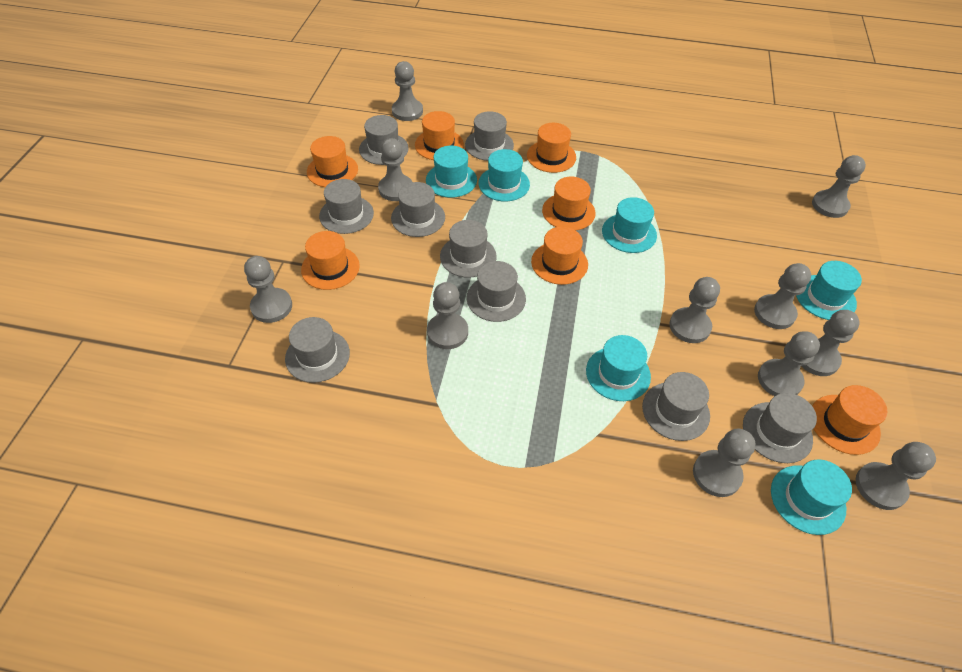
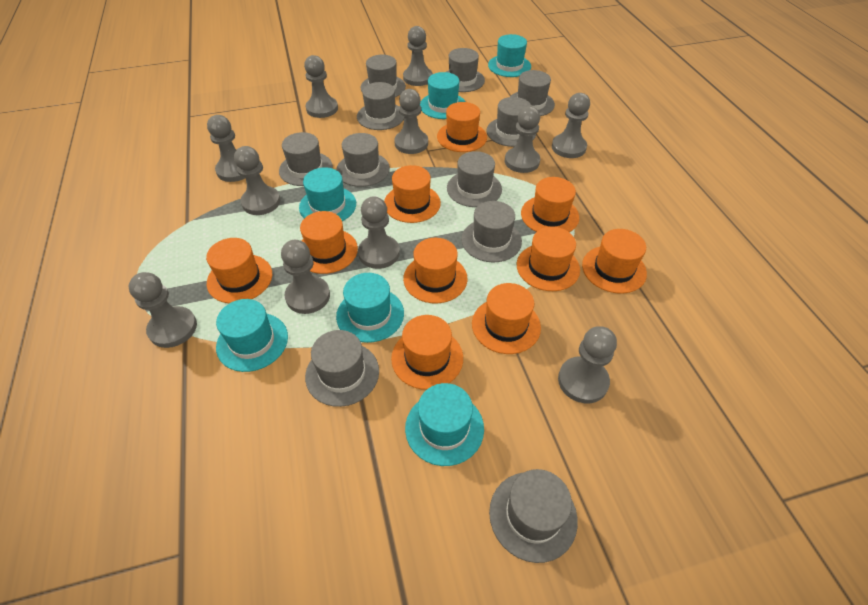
grey hat: [285,317,350,383] [319,179,374,234] [359,115,409,165] [391,182,445,237] [440,220,496,278] [465,111,514,161] [467,261,526,322] [642,372,710,441] [743,393,817,463] = 9 -> [279,132,333,186] [305,330,379,407] [336,133,390,187] [357,82,404,130] [360,55,406,97] [446,48,485,92] [447,151,502,207] [461,201,522,262] [487,97,536,147] [489,469,578,563] [510,70,555,116] = 11
orange hat: [301,231,360,290] [307,136,358,187] [415,111,464,160] [527,123,576,173] [531,227,588,285] [542,177,596,230] [812,385,887,455] = 7 -> [206,238,272,303] [300,211,358,274] [384,165,441,223] [391,315,463,390] [403,238,467,303] [437,102,487,152] [472,283,541,354] [517,227,580,291] [521,177,579,232] [582,229,647,294] = 10

